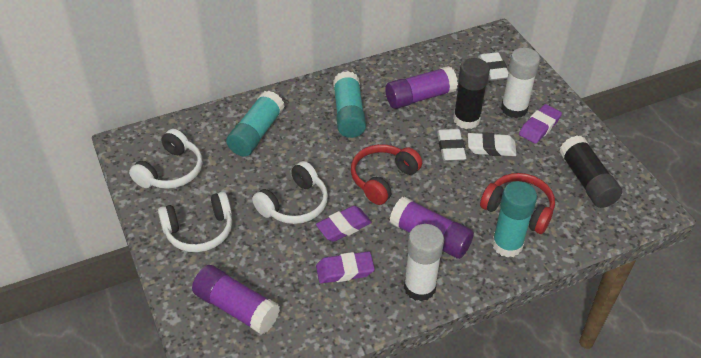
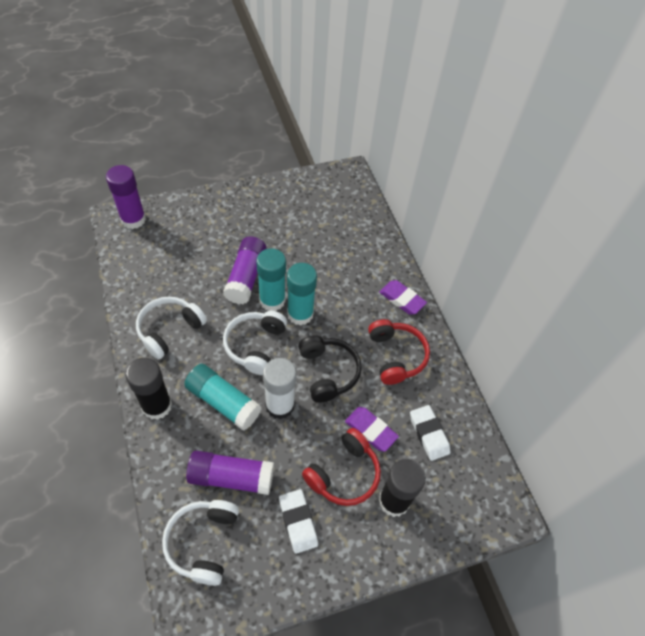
black headphones: none = 0 -> [298,335,362,403] = 1
purple eraser: [316,206,372,242] [316,251,375,284] [519,104,562,144] = 3 -> [345,407,399,452] [379,280,427,315] = 2
white eraser: [437,129,466,161] [468,132,516,156] [478,52,509,81] = 3 -> [279,489,318,554] [410,405,451,461] = 2
white glue stick: [404,224,444,301] [501,47,540,118] = 2 -> [263,358,296,420] = 1

